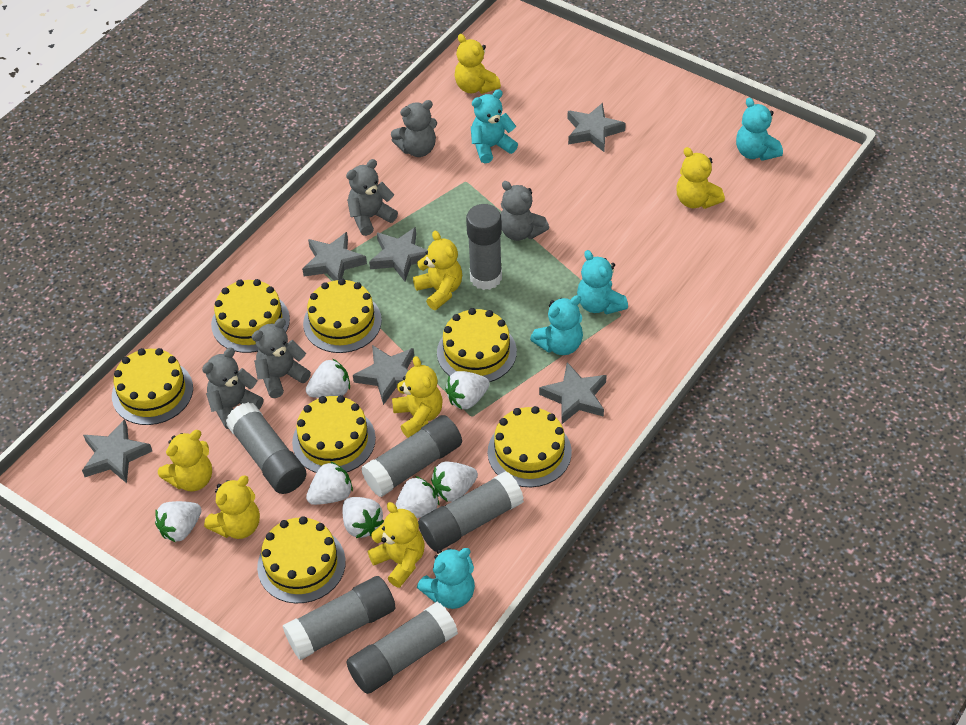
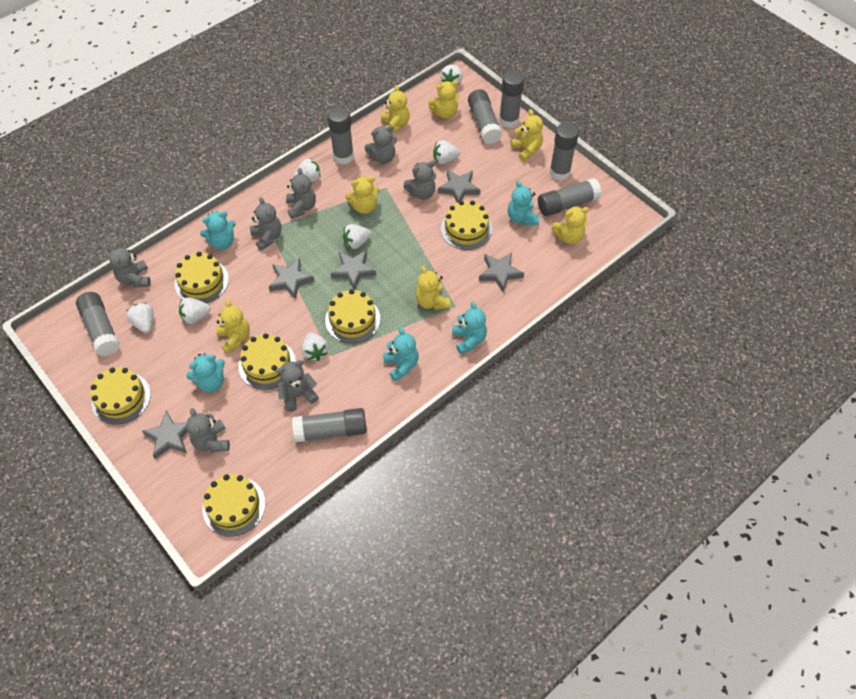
grey glue stick: [226,402,307,494] [283,576,396,660] [347,602,458,694] [361,415,462,497] [418,471,524,552] [466,204,502,290] = 6 -> [76,292,120,356] [292,408,367,442] [327,106,354,164] [468,89,502,144] [499,70,524,128] [538,178,602,216] [549,123,579,180] = 7
grey star: [82,419,152,483] [302,232,367,281] [353,345,414,405] [369,227,427,281] [539,362,607,424] [568,103,626,152] = 6 -> [142,410,188,459] [269,258,314,300] [331,250,377,290] [438,170,480,203] [479,253,524,292] = 5
grey teddy bear: [202,347,263,429] [252,318,311,398] [346,159,398,236] [391,100,437,157] [501,181,549,241] = 5 -> [109,242,151,287] [186,408,230,452] [250,197,281,251] [276,360,319,412] [286,168,316,219] [365,125,397,164] [403,161,436,200] = 7
yellow cake: [112,348,193,425] [211,279,290,353] [257,516,346,603] [292,395,376,473] [303,278,382,353] [437,308,517,382] [488,406,572,487] = 7 -> [90,367,151,424] [174,252,229,303] [202,474,266,537] [238,333,296,390] [325,289,380,343] [441,201,492,250] = 6

